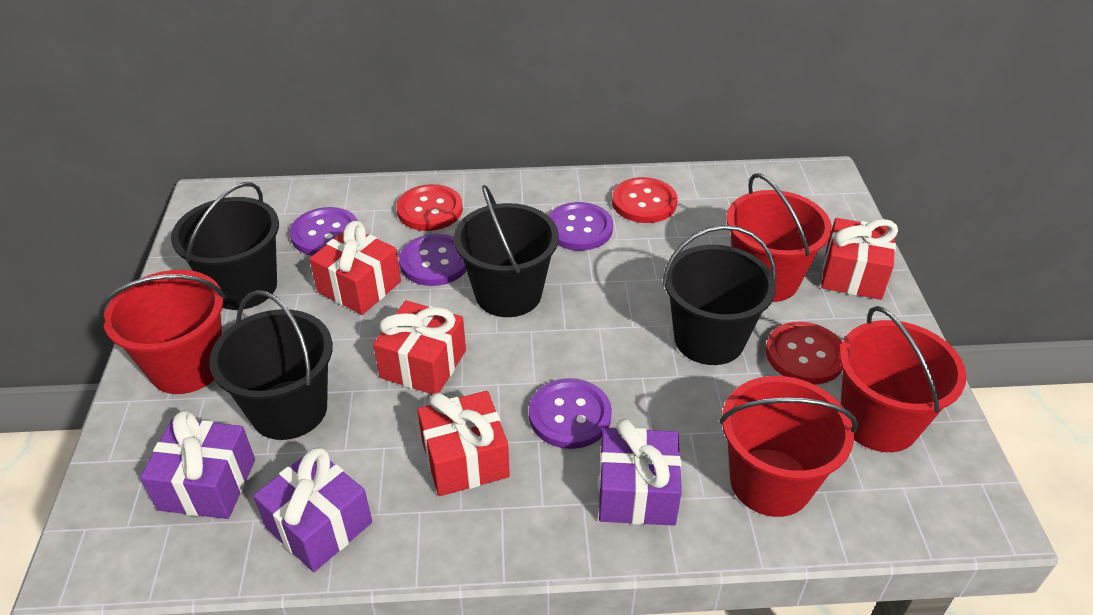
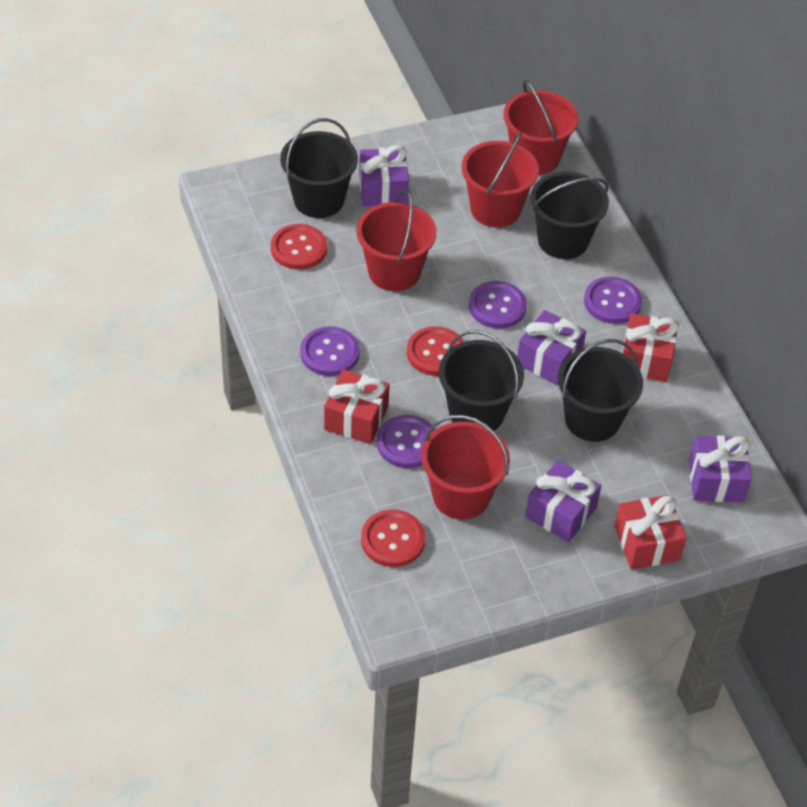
purple gift: [140,410,255,519] [253,447,372,572] [599,419,682,526] = 3 -> [359,145,409,207] [517,310,586,385] [525,460,601,542] [689,435,752,502] = 4
red gift: [309,221,401,315] [373,300,466,395] [417,391,510,496] [821,218,898,300] = 4 -> [324,369,389,444] [614,495,687,569] [622,313,679,382] = 3

